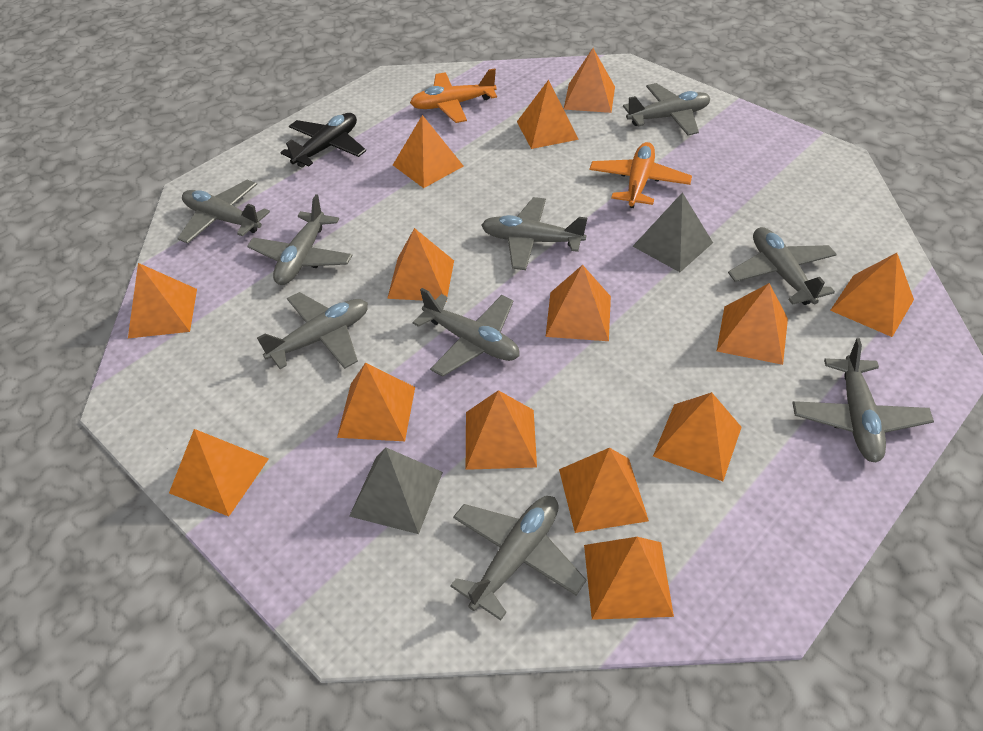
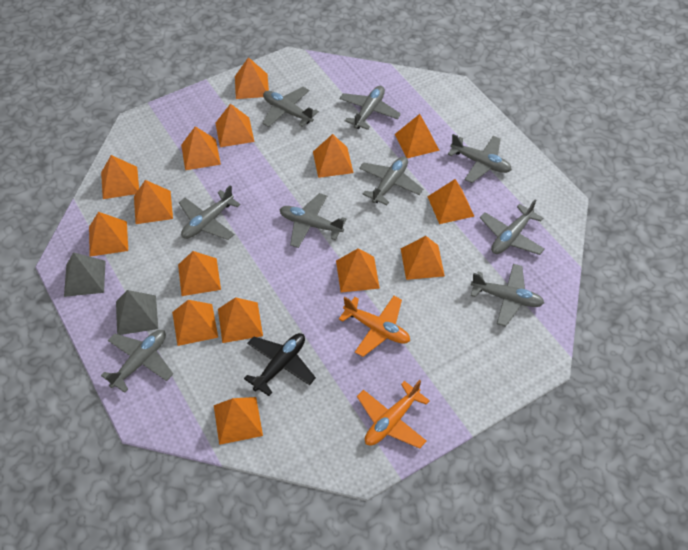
orange pyramid: [128,263,197,338] [169,429,269,516] [337,363,415,441] [387,228,454,300] [393,115,464,188] [466,390,537,470] [517,80,579,149] [546,265,611,341] [559,448,649,533] [564,48,615,113] [584,537,674,620] [653,392,742,481] [717,283,788,365] [830,253,914,337] = 14 -> [89,212,128,257] [101,155,139,199] [134,180,173,224] [172,300,218,346] [178,251,221,296] [181,126,221,170] [214,397,263,445] [215,104,254,147] [218,297,263,343] [235,57,269,99] [313,134,353,178] [336,248,380,293] [395,114,440,158] [401,236,445,280] [427,179,475,224] = 15

